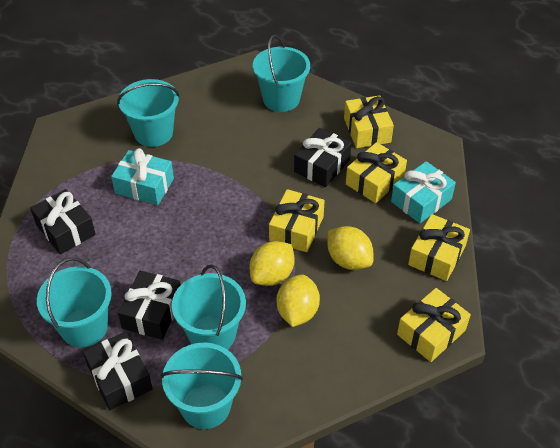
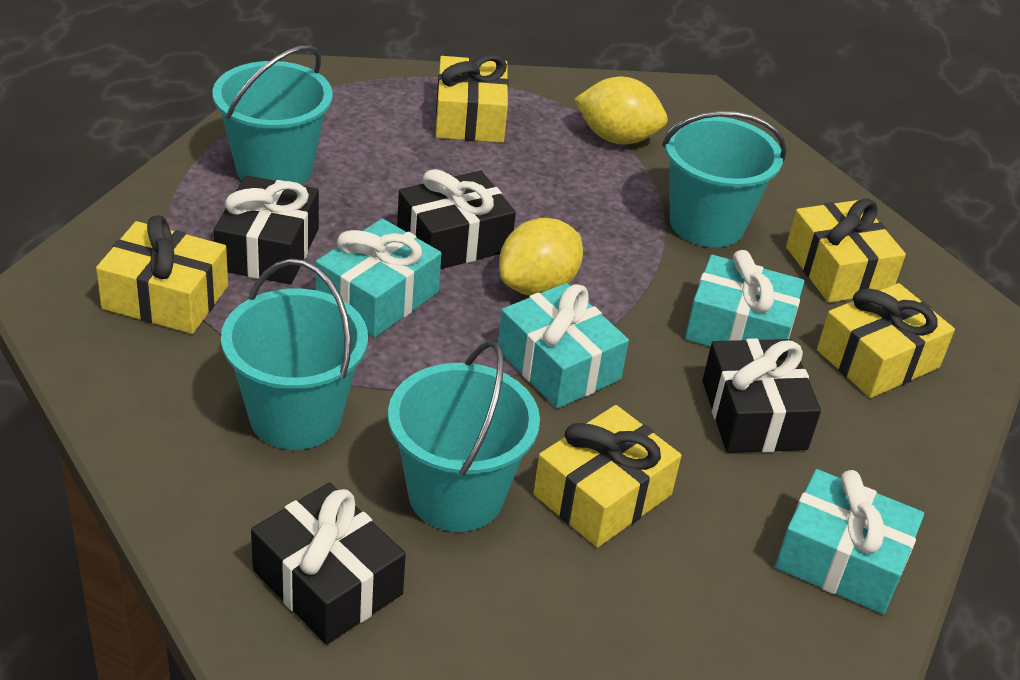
turquoise bucket: [37,258,112,347] [117,79,180,147] [161,342,243,429] [172,265,246,349] [253,35,310,112] = 5 -> [212,45,333,185] [221,259,368,450] [388,340,540,532] [662,111,787,247] = 4
turquoise gift: [111,148,174,205] [391,161,456,223] = 2 -> [316,218,442,338] [498,283,629,408] [685,250,804,347] [775,469,924,614] = 4
yellow lemon: [249,241,295,286] [277,274,320,327] [327,226,374,270] = 3 -> [499,218,583,296] [574,77,668,144] = 2

